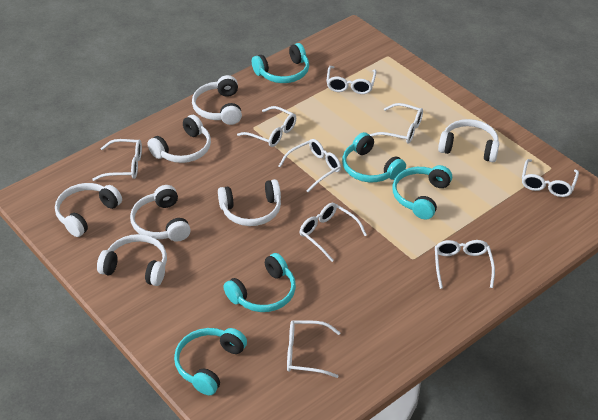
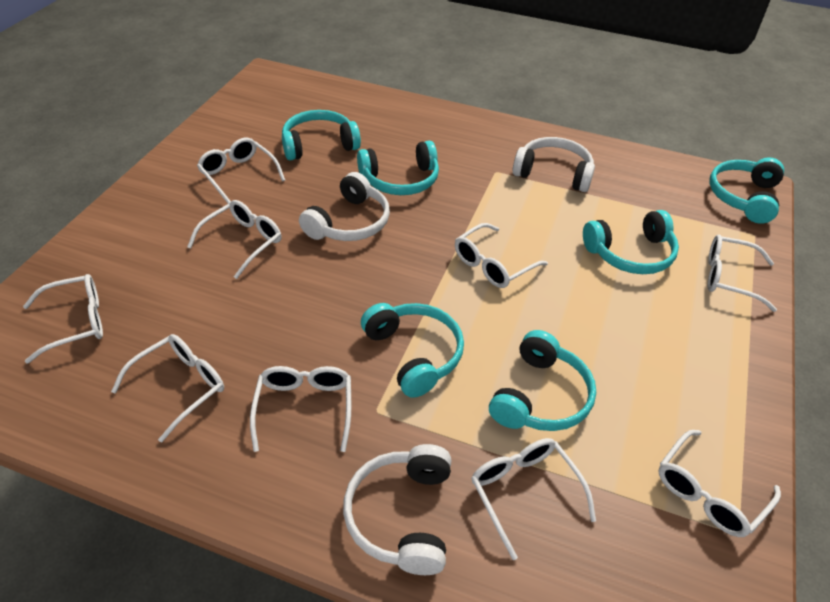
turquoise headphones: [174,328,247,395] [224,253,296,312] [252,43,309,83] [342,132,406,182] [392,165,452,219] = 5 -> [282,110,361,160] [357,141,439,195] [361,303,464,398] [489,330,596,431] [583,210,679,274] [710,157,784,224] = 6
white headphones: [55,183,122,237] [97,234,167,286] [130,185,191,242] [147,115,211,163] [192,75,242,125] [218,179,281,226] [438,119,499,162] = 7 -> [299,172,390,241] [343,444,451,575] [513,137,595,192] = 3

